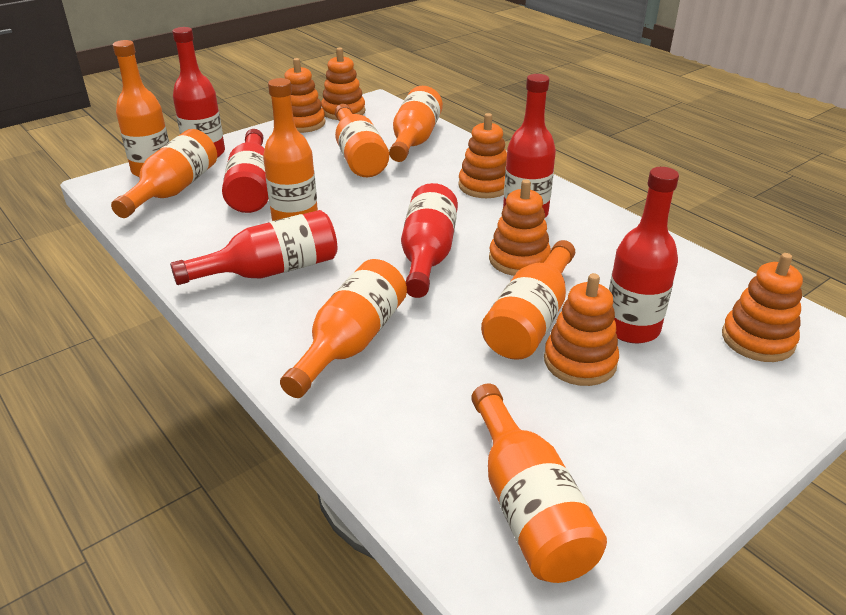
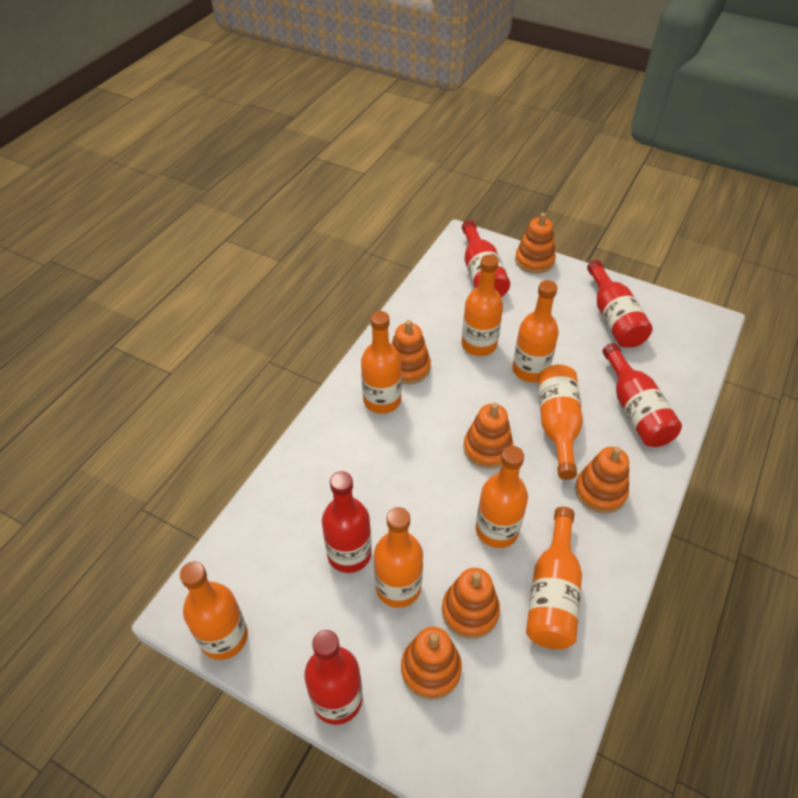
red bottle: [170,210,337,285] [172,27,225,158] [222,129,269,213] [401,183,458,298] [503,74,556,218] [609,167,679,343] = 6 -> [304,630,363,725] [322,471,372,573] [462,220,510,297] [587,260,653,348] [603,343,682,447] = 5

